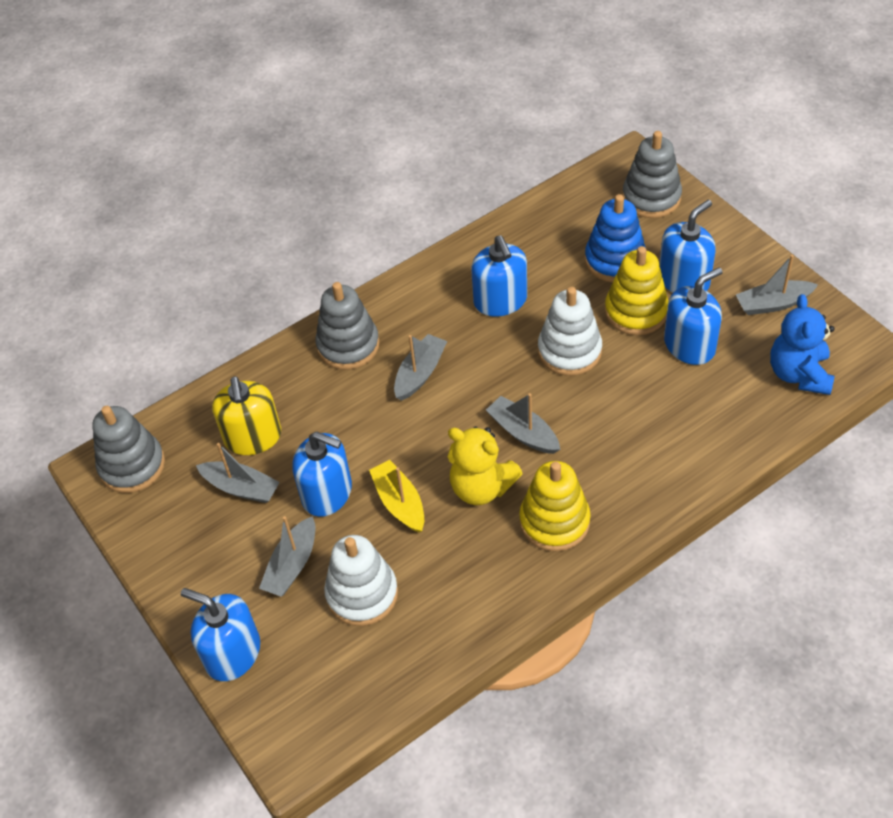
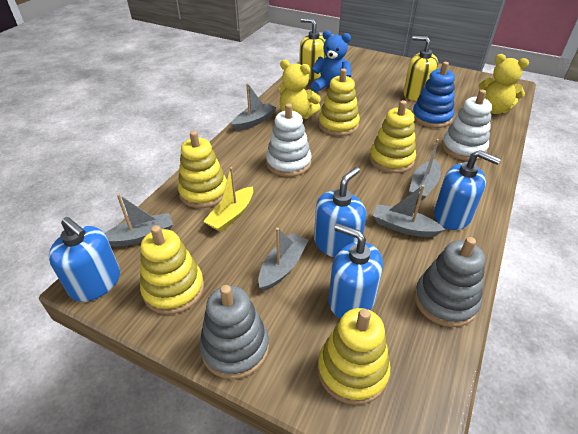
blue soap dispenser: [181,588,260,681] [292,432,352,517] [471,236,527,317] [659,200,716,293] [664,267,723,365] = 5 -> [49,217,120,302] [314,167,366,258] [328,223,383,319] [434,150,501,230] = 4
grey stacking toy: [92,406,165,493] [315,282,380,370] [622,131,682,218] = 3 -> [199,285,269,379] [414,237,485,327] = 2
yellow soap dispenser: [212,376,281,455] = 1 -> [299,18,327,80] [403,36,438,101] = 2
yellow stacking toy: [519,461,590,551] [605,246,668,335] = 2 -> [140,225,204,314] [178,131,227,208] [318,308,391,405] [319,68,360,136] [369,100,416,173] = 5
yellow teddy bear: [448,426,523,505] = 1 -> [279,60,321,119] [478,54,529,114] = 2

